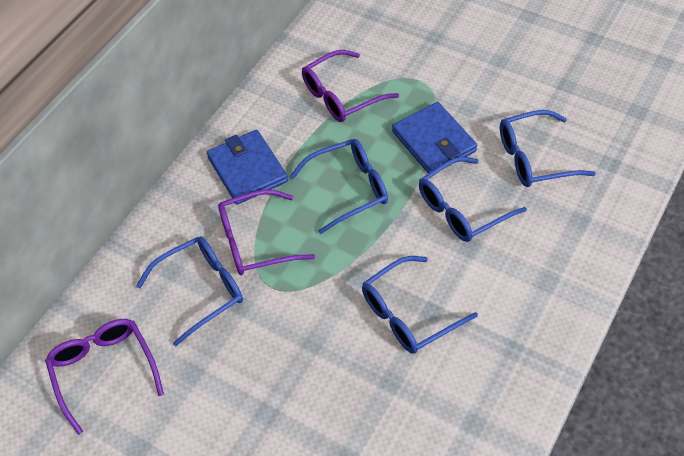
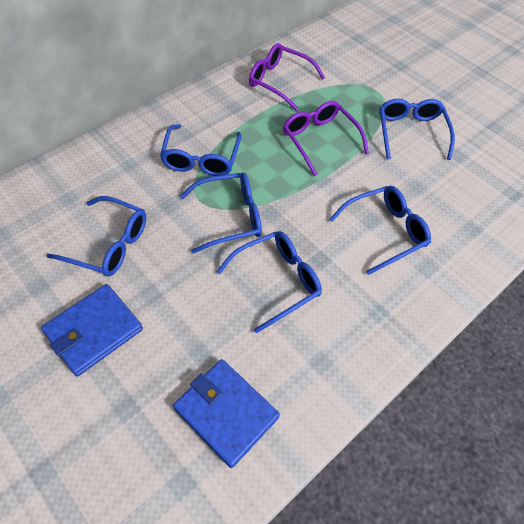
blue glasses: [136,236,243,346] [289,139,388,234] [362,256,478,354] [419,156,527,242] [500,110,596,187] = 5 -> [46,196,146,277] [160,124,241,176] [180,173,262,254] [217,231,322,333] [329,186,431,275] [379,99,455,160] = 6
purple glasses: [45,319,164,435] [218,189,315,275] [302,50,399,122] = 3 -> [249,43,325,111] [283,101,369,176] = 2

